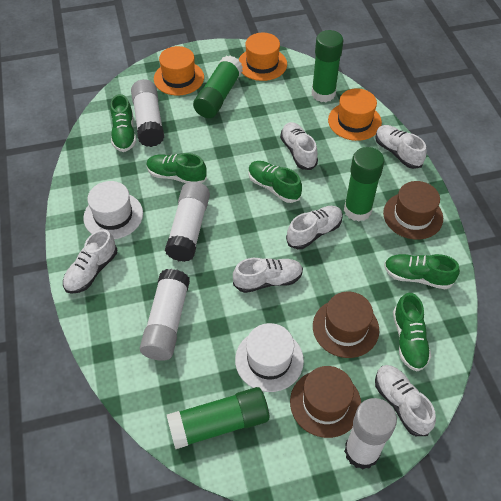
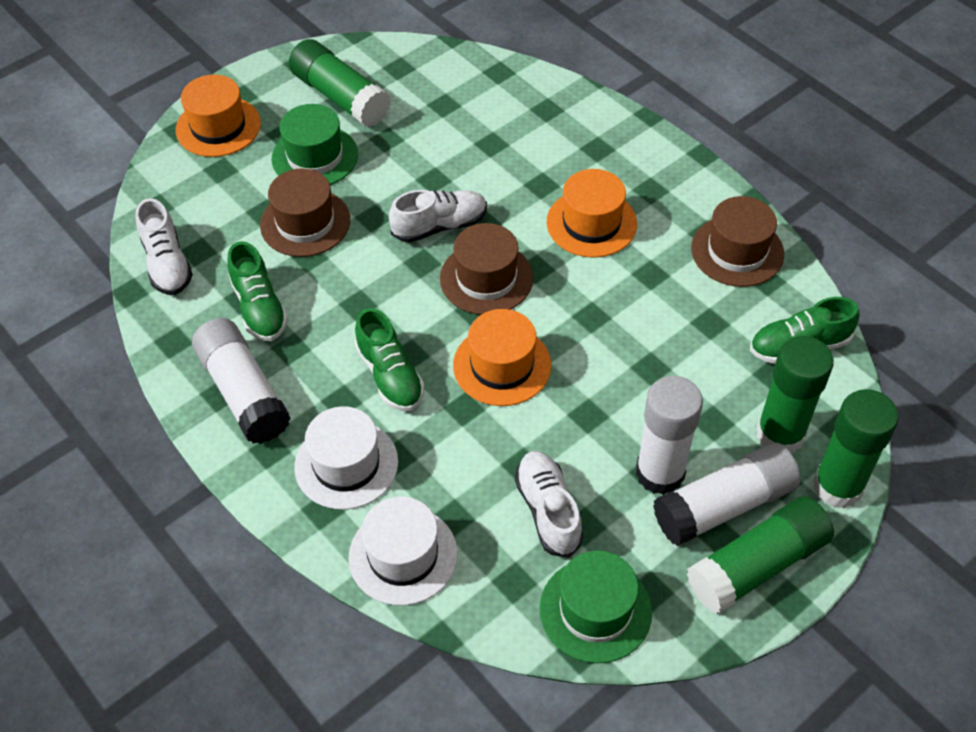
green hat: none = 0 -> [272,104,358,185] [540,550,652,663] = 2
green shoe: [110,94,136,152] [146,153,207,183] [249,161,302,203] [384,254,460,289] [393,293,431,372] = 5 -> [227,241,288,341] [355,308,424,411] [750,297,859,364] = 3
white glue stick: [131,79,164,147] [140,269,190,361] [165,181,210,262] [344,398,397,469] = 4 -> [192,318,291,444] [636,376,703,495] [653,443,801,546] = 3
white shoe: [63,229,117,294] [233,258,303,293] [280,122,318,170] [286,206,343,249] [375,125,427,169] [375,365,436,436] = 6 -> [136,198,193,295] [389,190,487,243] [515,451,583,557] = 3

